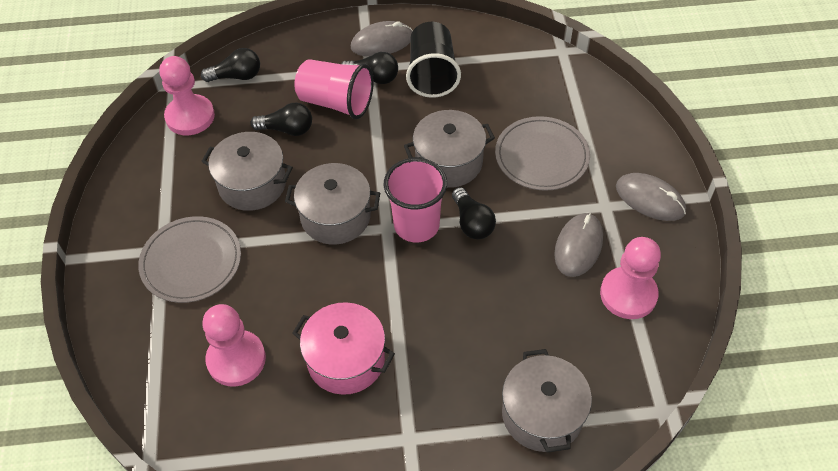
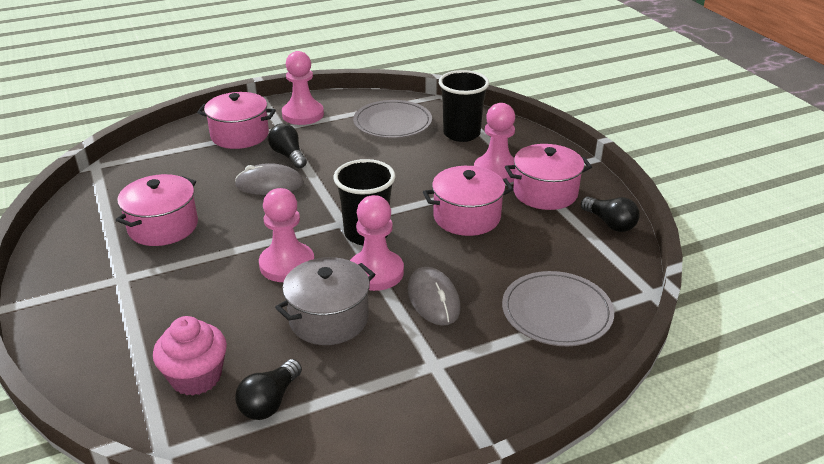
black cup: [406,22,461,98] = 1 -> [334,159,395,245] [439,70,489,142] = 2
black light bulb: [201,48,260,82] [250,103,312,136] [341,52,398,84] [452,187,496,239] = 4 -> [235,359,302,420] [268,124,307,168] [581,196,640,232] = 3
grey mouse: [351,21,413,57] [554,213,603,277] [616,173,686,221] = 3 -> [235,163,304,195] [407,267,461,326] = 2
grey pot: [201,132,293,211] [285,163,380,244] [404,110,495,188] [502,349,592,453] = 4 -> [275,257,375,345] = 1
pink cup: [294,59,374,119] [384,158,447,243] = 2 -> none = 0
pink cupcake: none = 0 -> [153,316,227,396] = 1
pink pawn: [159,56,215,135] [202,304,266,387] [600,237,661,319] = 3 -> [259,188,314,282] [282,51,324,125] [350,195,404,291] [474,103,515,183] = 4
pink pot: [293,302,395,395] = 1 -> [116,174,198,246] [197,92,276,149] [423,166,514,236] [505,144,592,210] = 4

